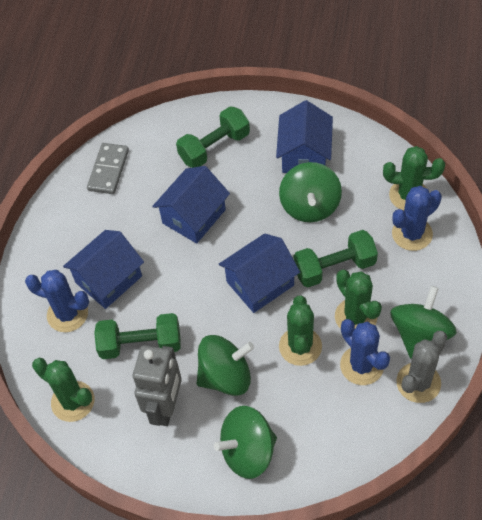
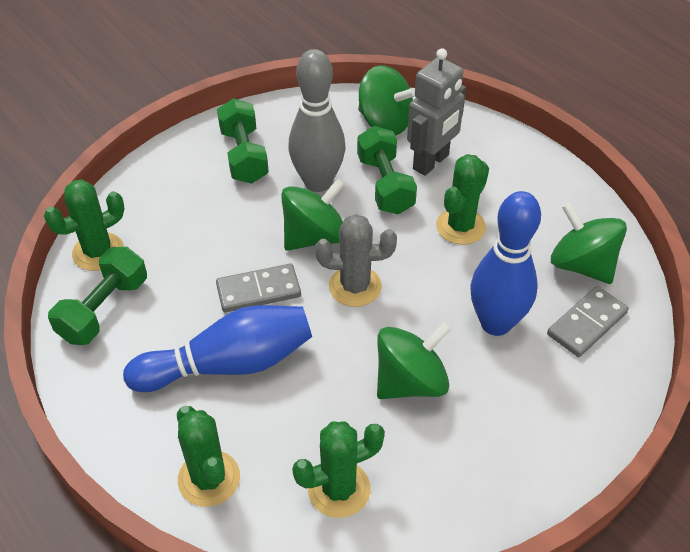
blue bowling pin: none = 0 -> [123,305,312,392] [470,191,541,336] = 2
blue cactus: [25,270,89,332] [340,319,390,385] [392,186,442,251] = 3 -> none = 0
blue house: [63,230,144,309] [152,166,230,243] [219,234,300,313] [276,100,333,173] = 4 -> none = 0
grey bowling pin: none = 0 -> [288,49,346,192] = 1
grey domino: [87,143,129,194] = 1 -> [216,264,301,313] [547,286,629,357] = 2

